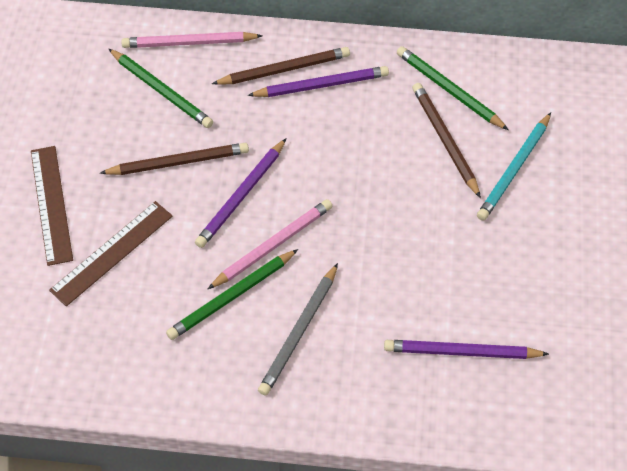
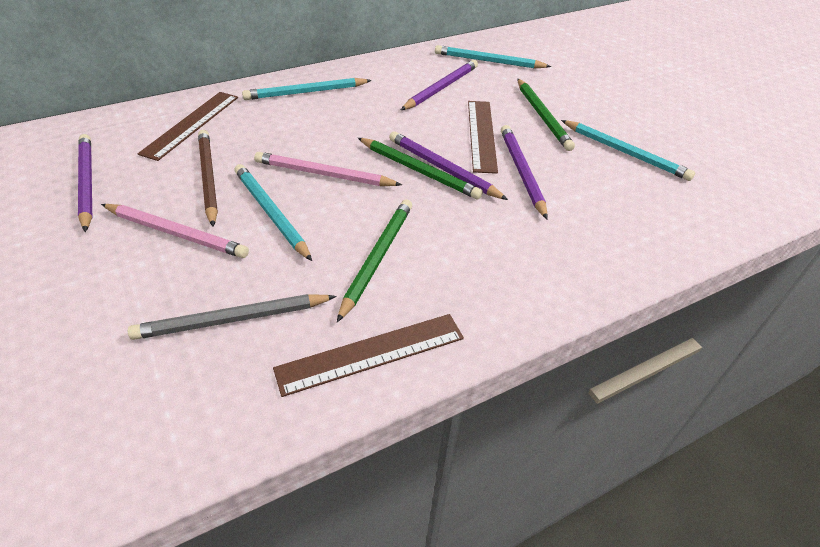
brown pencil: [100,143,249,175] [212,47,350,85] [412,83,481,198] = 3 -> [198,130,218,227] = 1
brown ruler: [31,146,73,266] [49,201,173,307] = 2 -> [138,92,238,161] [273,314,464,397] [468,101,498,174] = 3
purple pencil: [195,138,287,248] [247,66,389,97] [384,340,549,359] = 3 -> [78,134,92,232] [389,131,508,200] [401,60,478,110] [501,125,548,219] = 4
turquoise pencil: [477,113,551,221] = 1 -> [234,164,312,261] [242,78,372,100] [435,45,551,69] [561,120,695,181] = 4

